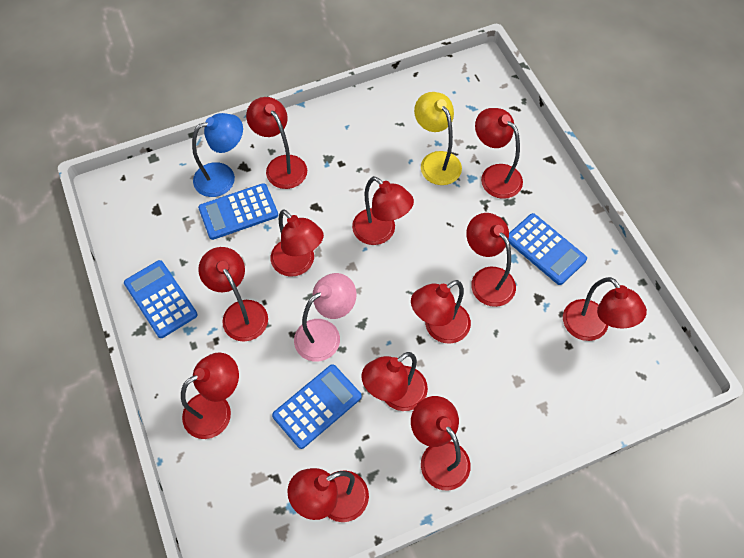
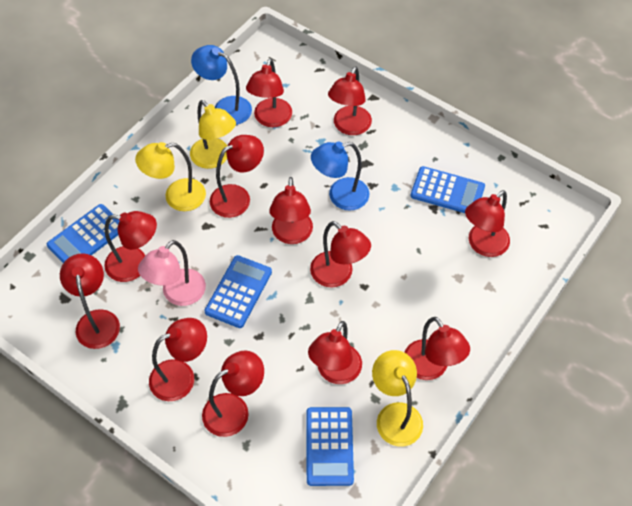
blue lamp: [192,113,243,197] = 1 -> [191,45,252,125] [311,141,369,211] = 2
yellow lamp: [414,92,462,185] = 1 -> [135,142,206,211] [190,100,236,169] [372,350,423,447] = 3

